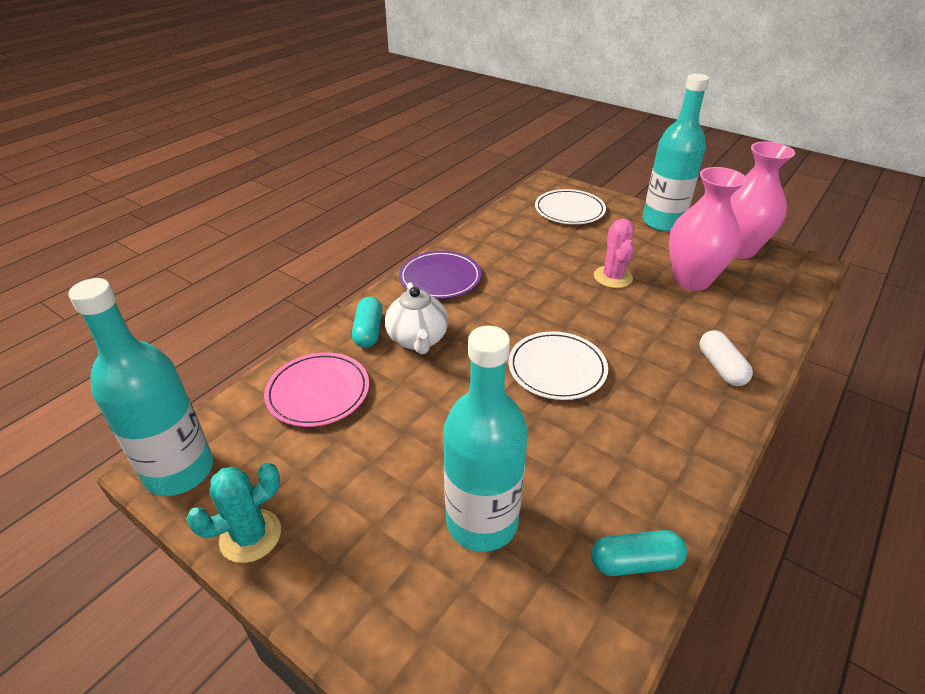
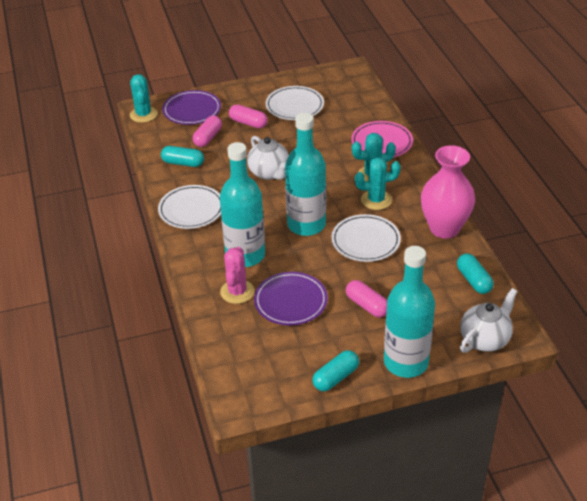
pink capsule: none = 0 -> [193,115,222,147] [229,104,268,128] [346,280,387,317] = 3
pink vase: [669,167,747,291] [730,141,795,259] = 2 -> [421,145,475,239] = 1
purple plate: [399,251,482,299] = 1 -> [162,90,221,125] [254,272,328,325] = 2
turquoise cactus: [186,462,281,563] = 1 -> [130,74,157,123] [352,133,396,181] [355,157,401,210] = 3
turquoise capsule: [352,297,382,348] [591,530,687,576] = 2 -> [161,146,204,167] [313,350,359,391] [457,253,494,294] = 3
white capsule: [700,330,753,386] = 1 -> none = 0
white plate: [508,331,608,400] [535,189,606,224] = 2 -> [158,185,221,229] [266,86,324,120] [331,214,401,262] = 3
white teapot: [385,282,448,354] = 1 -> [247,136,289,180] [460,288,518,353] = 2

